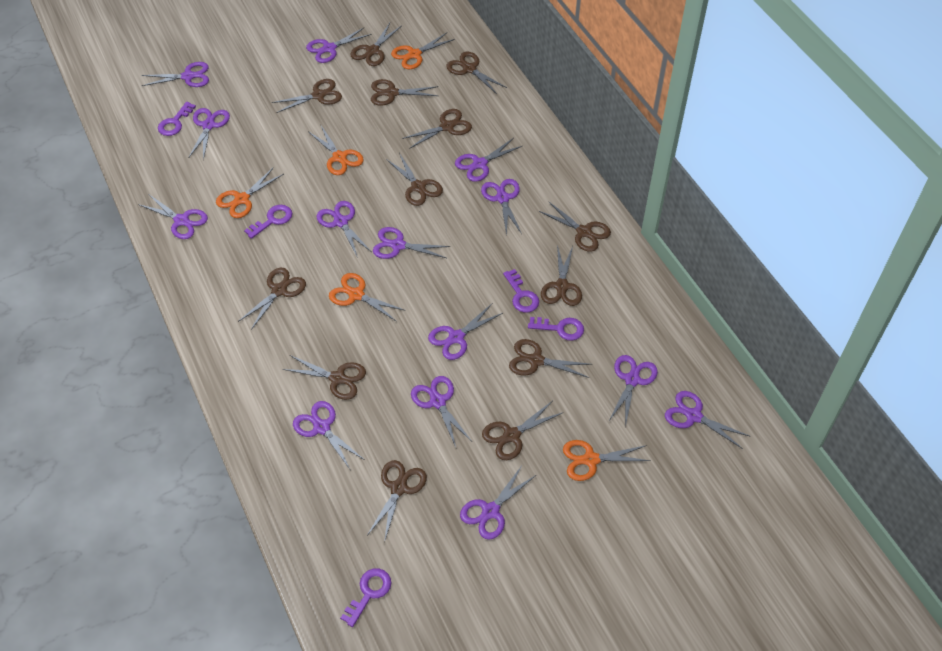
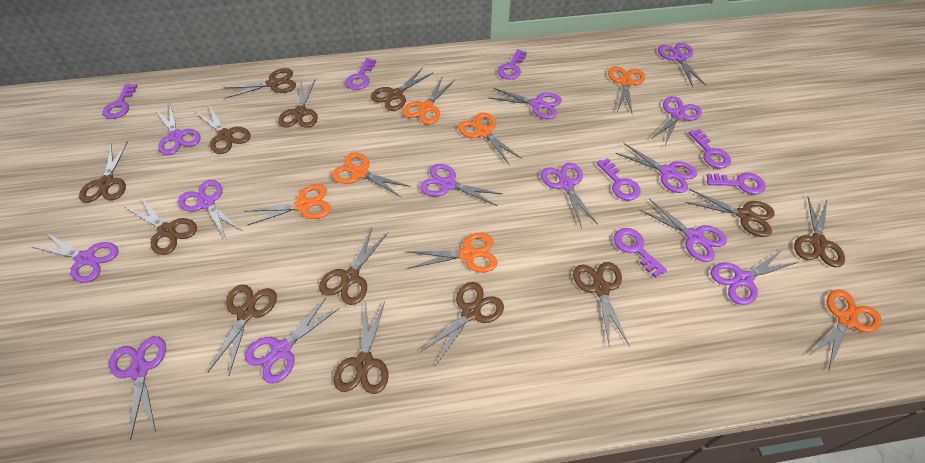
orange scissors: [216,167,284,218] [309,126,364,175] [329,273,406,322] [391,33,455,69] [563,440,651,481] = 5 -> [246,184,331,226] [332,152,411,198] [403,76,455,124] [407,233,497,273] [458,112,522,164] [608,66,645,113] [809,290,882,370] = 7
purple key: [158,102,196,136] [244,205,292,239] [340,568,391,627] [503,269,539,313] [528,317,584,341] = 5 -> [103,84,137,119] [346,58,376,90] [498,49,527,80] [597,158,641,200] [614,228,667,278] [689,129,731,169] [706,173,766,194] = 7
purple scissors: [138,195,208,239] [141,62,209,87] [189,108,230,160] [293,401,365,469] [306,27,372,63] [316,201,371,258] [373,227,450,259] [411,376,471,447] [428,304,503,360] [455,138,522,182] [460,466,536,540] [481,179,522,236] [608,355,658,427] [665,391,751,449] = 14 -> [32,232,119,283] [109,336,166,441] [156,104,201,155] [178,180,243,239] [245,298,338,384] [420,164,503,206] [489,88,562,119] [541,163,598,228] [616,143,697,193] [639,199,727,262] [650,96,702,146] [658,43,706,87] [711,249,798,305] = 13

